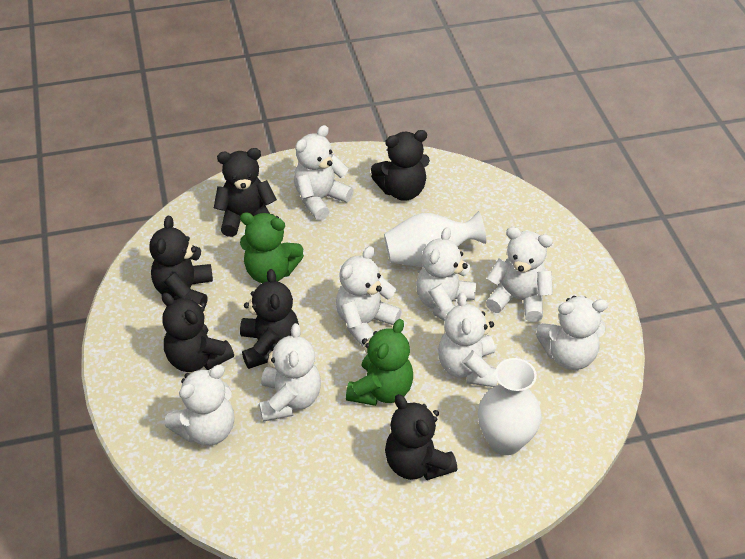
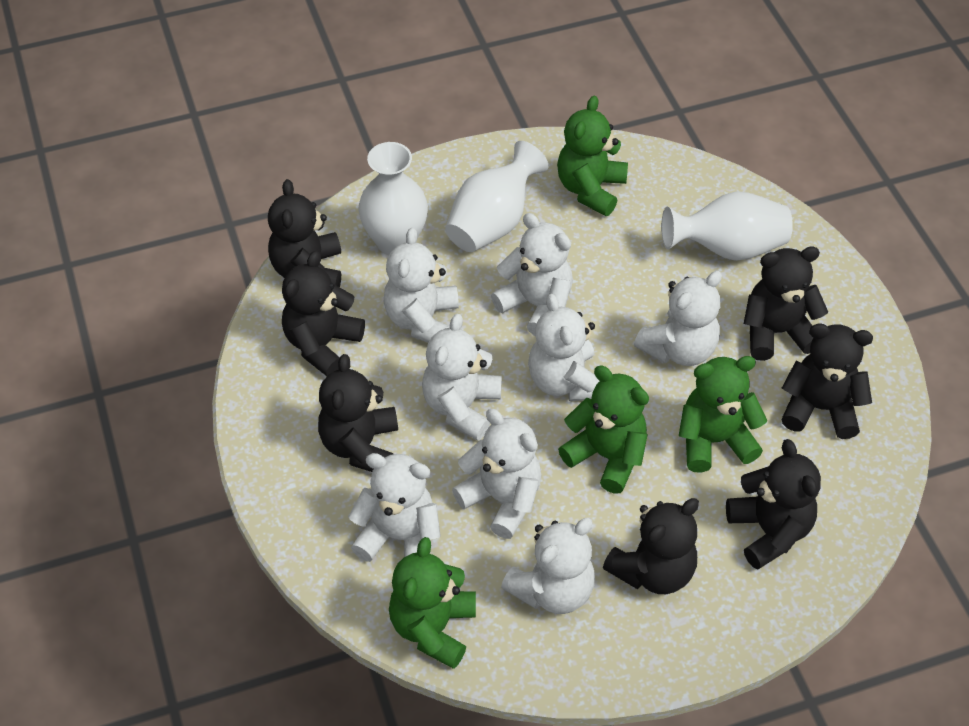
black teddy bear: [149,216,213,304] [162,293,234,372] [214,148,277,237] [240,269,299,369] [371,130,430,201] [385,394,457,480] = 6 -> [268,179,341,287] [282,251,365,376] [318,354,398,472] [603,498,699,594] [726,439,821,570] [744,247,828,361] [782,323,873,439] = 7
green teddy bear: [240,212,304,283] [346,319,413,406] = 2 -> [389,537,476,669] [557,96,628,216] [558,366,649,494] [679,356,767,473] = 4
white vase: [384,211,486,267] [478,358,542,455] = 2 -> [358,142,428,255] [445,141,548,252] [661,191,793,261] = 3

